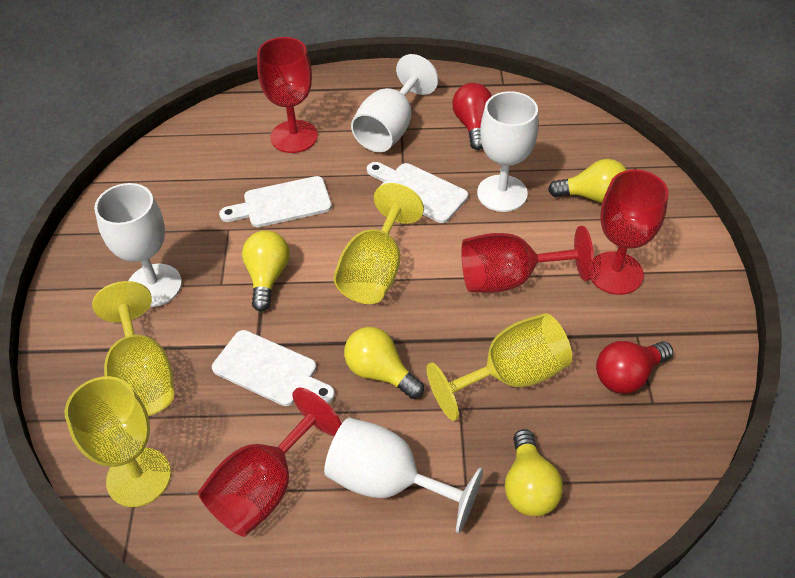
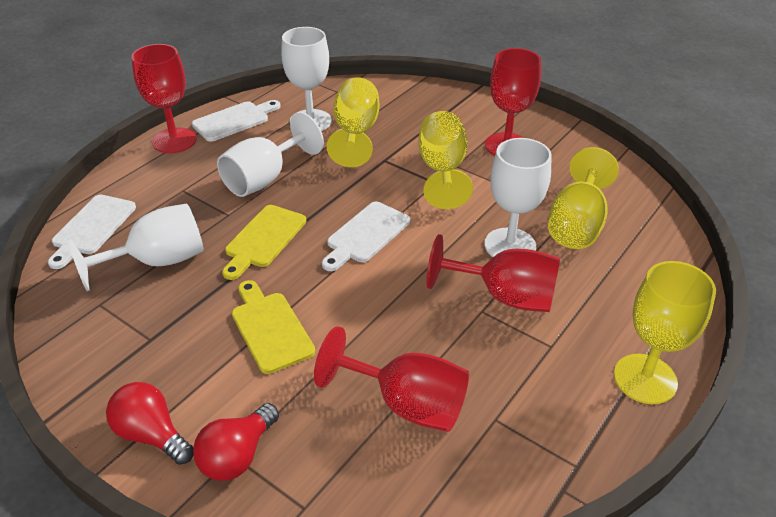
yellow cutting board: none = 0 -> [222,205,306,280] [232,280,315,374] = 2
yellow light bulb: [242,230,290,312] [344,327,424,399] [505,429,563,516] [548,159,626,203] = 4 -> none = 0

